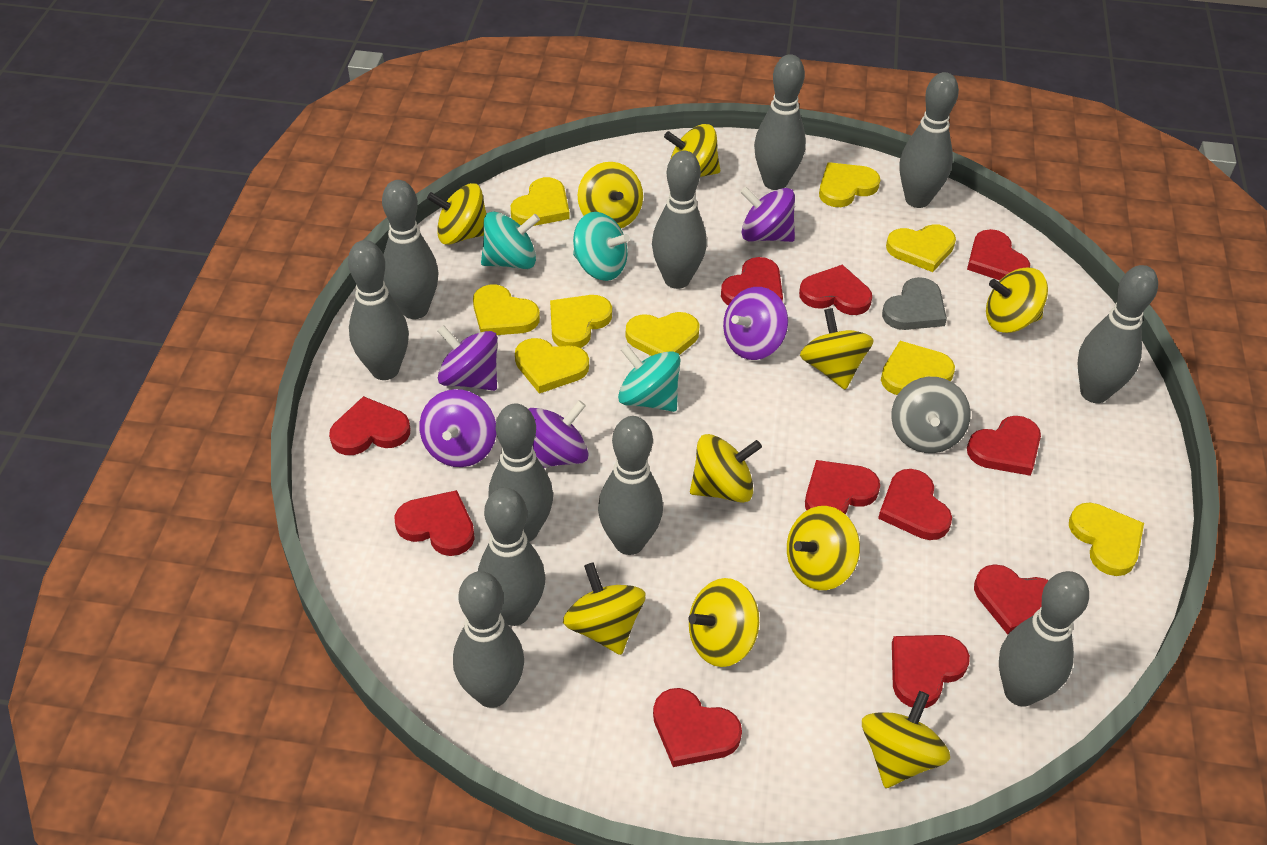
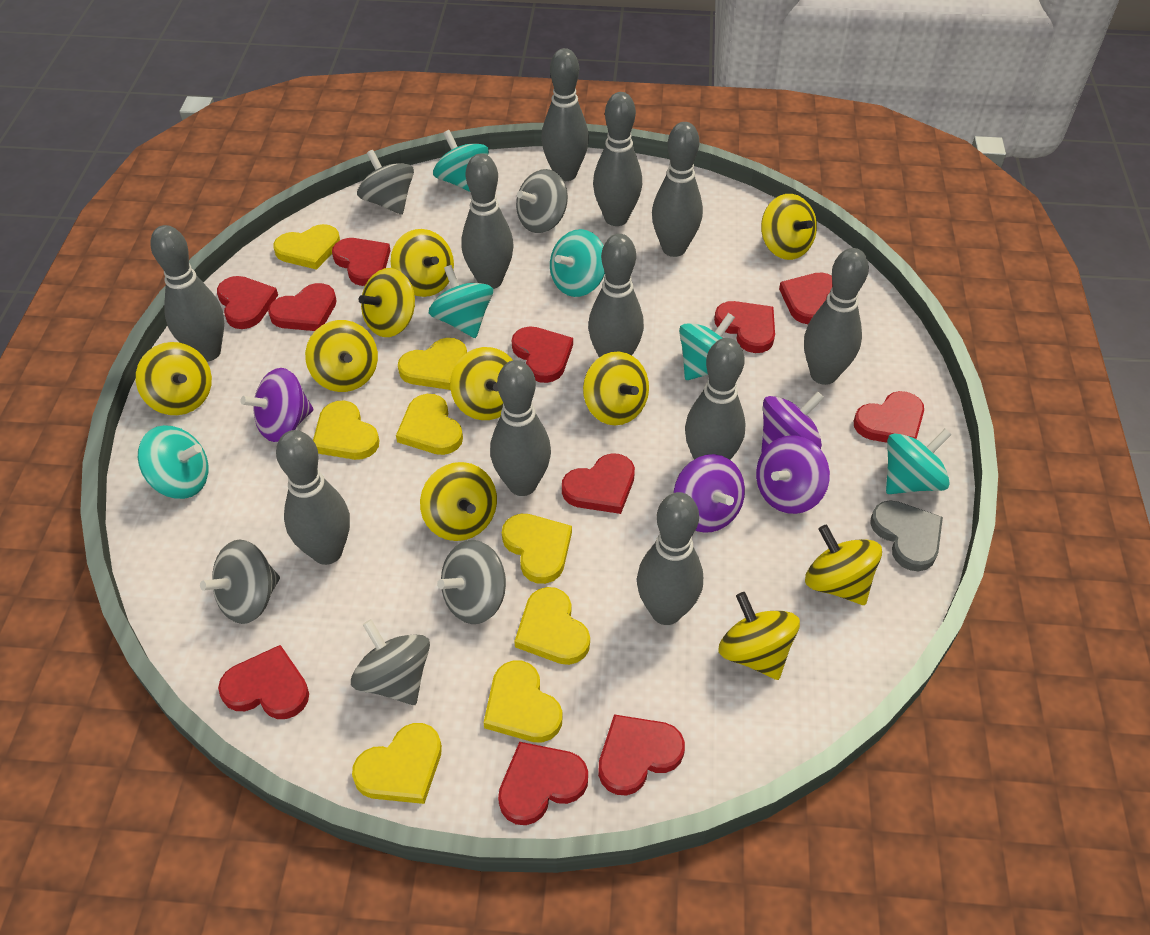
grey spinning top: [891,377,971,453] = 1 -> [200,539,280,624] [351,619,430,705] [357,150,414,215] [437,540,506,624] [516,169,568,233] = 5
purple spinning top: [420,389,496,467] [437,325,498,391] [528,400,589,468] [723,287,788,360] [741,187,795,242] = 5 -> [241,368,313,442] [674,454,745,533] [756,435,830,514] [762,392,824,452] = 4
turquoise spinning top: [481,212,540,269] [573,212,630,281] [618,344,680,412] = 3 -> [138,425,209,499] [429,265,493,338] [433,130,489,192] [550,229,605,297] [679,313,735,380] [886,429,952,494] = 6
yellow heart: [473,285,540,335] [511,177,570,226] [515,338,589,394] [550,295,612,348] [626,312,700,356] [819,162,880,207] [881,341,955,395] [886,224,956,272] [1069,503,1144,576] = 9 -> [273,224,340,270] [313,401,379,460] [352,723,442,804] [396,394,463,455] [398,338,467,390] [483,661,563,742] [502,514,572,584] [514,587,590,665] = 8

